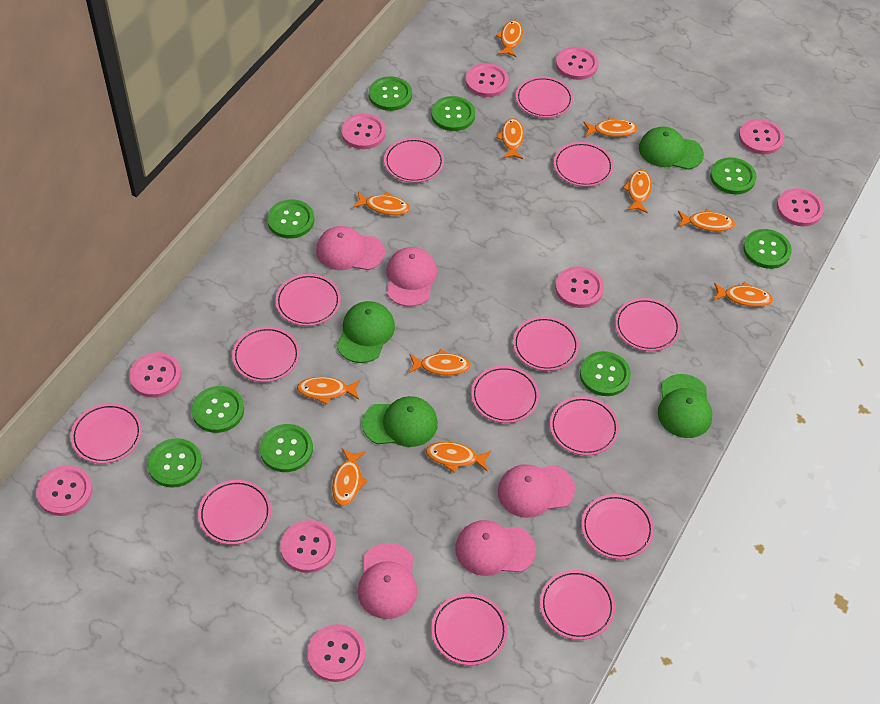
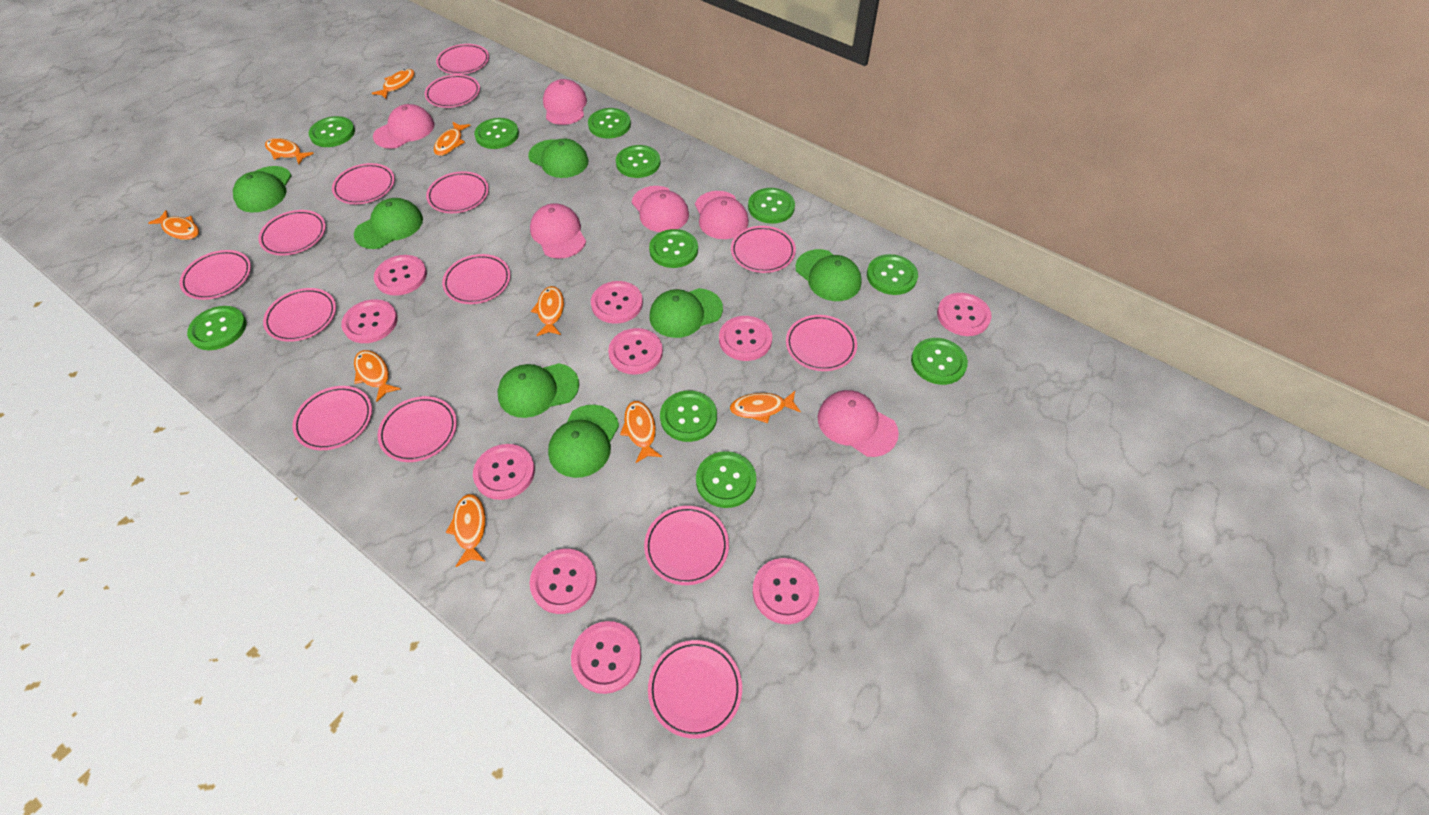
green button: [147,438,202,488] [191,386,244,433] [260,424,313,472] [267,199,314,239] [369,76,412,111] [431,96,475,131] [580,351,631,396] [710,157,756,194] [743,229,792,269] = 9 -> [187,306,247,350] [309,116,355,147] [474,118,519,149] [588,108,631,138] [616,145,660,178] [649,229,698,268] [660,390,717,442] [696,451,756,508] [748,188,795,224] [867,254,918,295] [911,338,968,385] = 11
green cap: [336,301,395,363] [362,396,438,447] [639,126,704,170] [658,374,713,438] = 4 -> [233,166,292,213] [354,198,423,249] [498,363,579,418] [528,139,589,178] [548,405,619,478] [650,288,723,338] [795,249,862,301] = 7
orange fish: [297,377,360,405] [332,448,368,506] [353,192,410,215] [409,349,471,375] [426,442,491,472] [496,20,523,57] [496,118,524,159] [583,117,638,137] [623,170,652,213] [678,208,735,232] [713,282,773,307] = 11 -> [148,210,199,240] [265,138,314,165] [354,350,400,402] [372,69,415,99] [434,121,471,156] [446,494,486,567] [531,286,564,336] [620,401,662,463] [730,391,801,423] = 9
pink cap: [316,226,385,270] [358,543,417,619] [386,247,437,307] [455,520,536,576] [498,464,575,518] = 5 -> [373,104,435,149] [530,203,586,258] [543,79,587,125] [632,186,689,232] [695,191,749,239] [817,390,899,457] = 6

